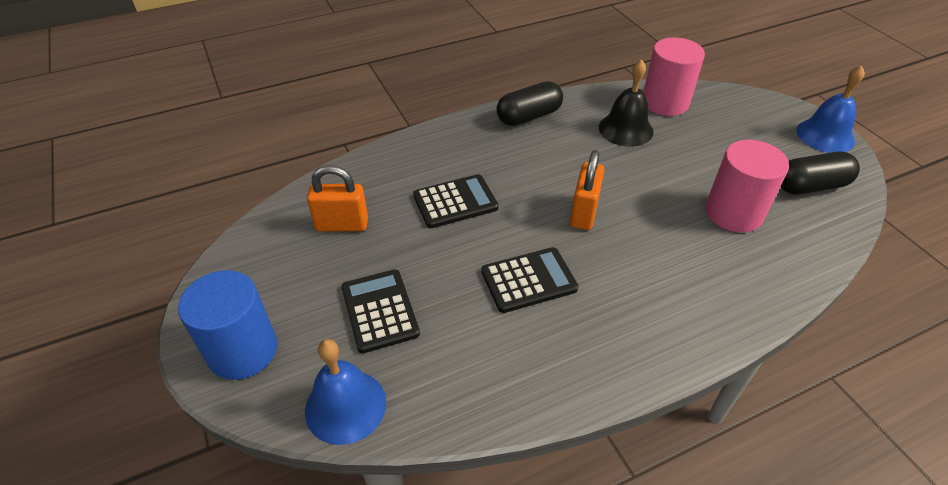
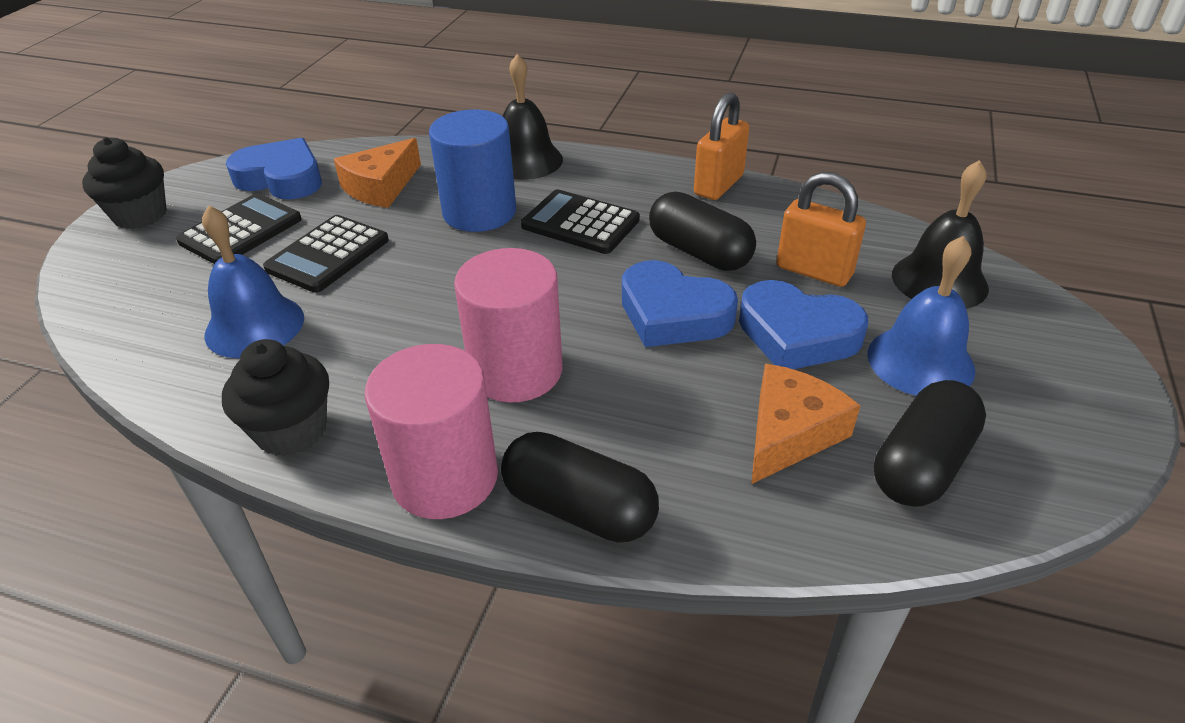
black bell: [599,59,654,147] = 1 -> [503,54,563,180] [892,160,989,309] = 2
black capsule: [497,81,563,126] [781,151,860,194] = 2 -> [501,432,659,543] [649,192,756,271] [874,380,986,507] = 3
black cupcake: none = 0 -> [82,137,167,229] [222,339,329,456] = 2
blue heart: none = 0 -> [226,138,322,200] [622,260,738,347] [739,280,868,369] = 3
orange cheese: none = 0 -> [334,138,421,208] [751,364,861,484] = 2

